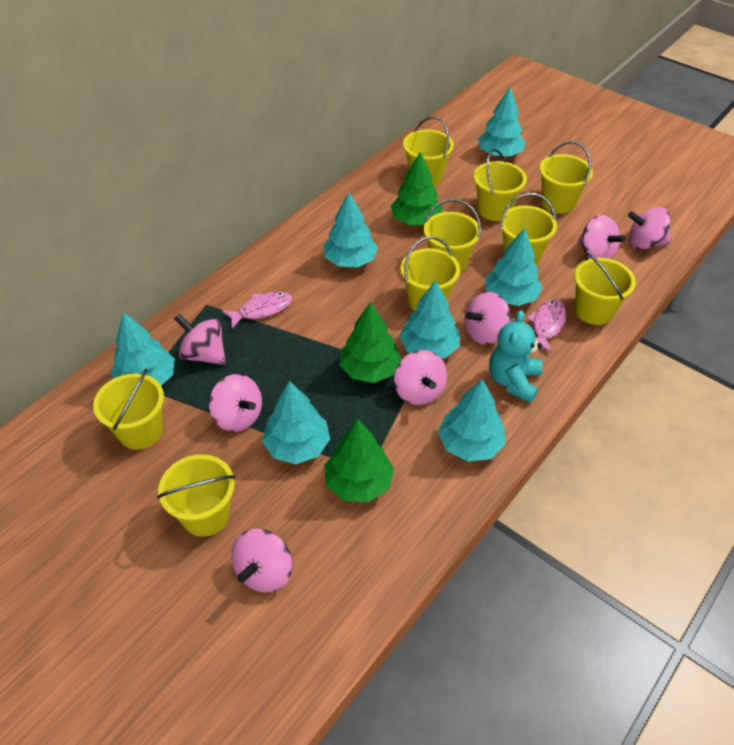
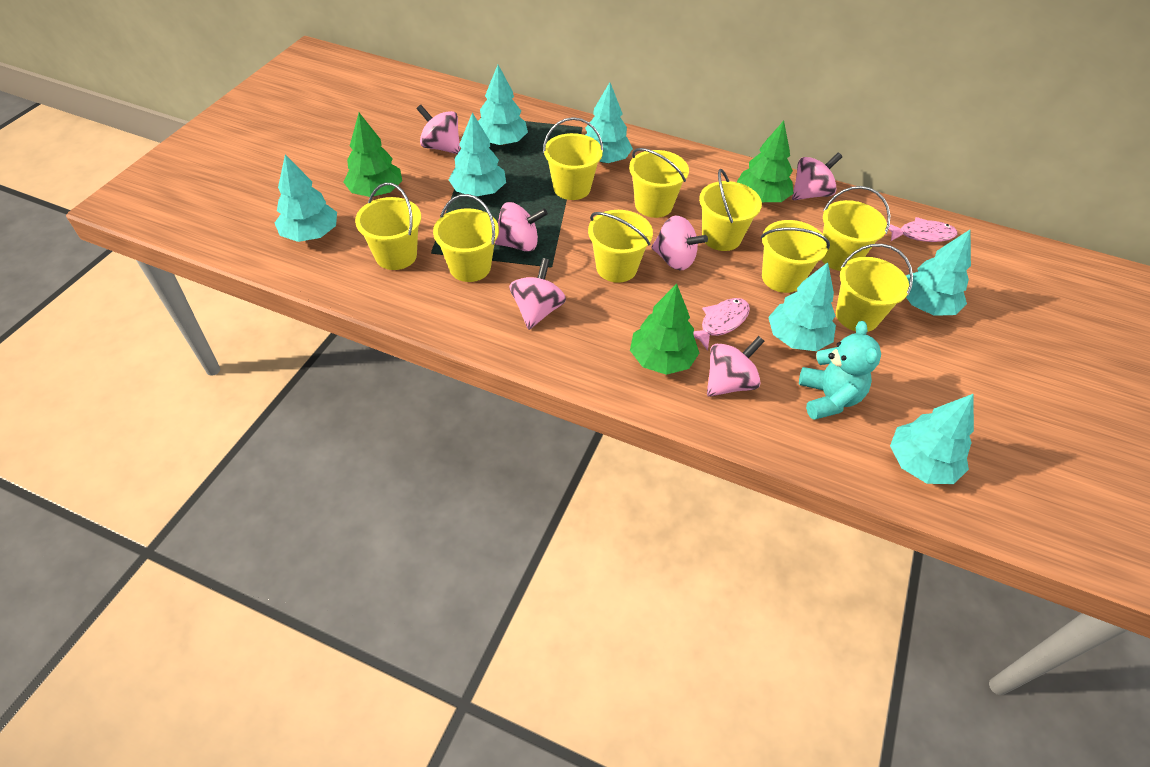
pink spinning top: [174,314,226,365] [209,374,262,432] [231,528,293,593] [394,350,447,405] [464,292,510,345] [578,215,626,259] [628,207,671,250] = 7 -> [417,105,460,154] [495,202,548,252] [509,258,566,330] [651,216,708,270] [707,336,765,397] [792,152,843,200] = 6

